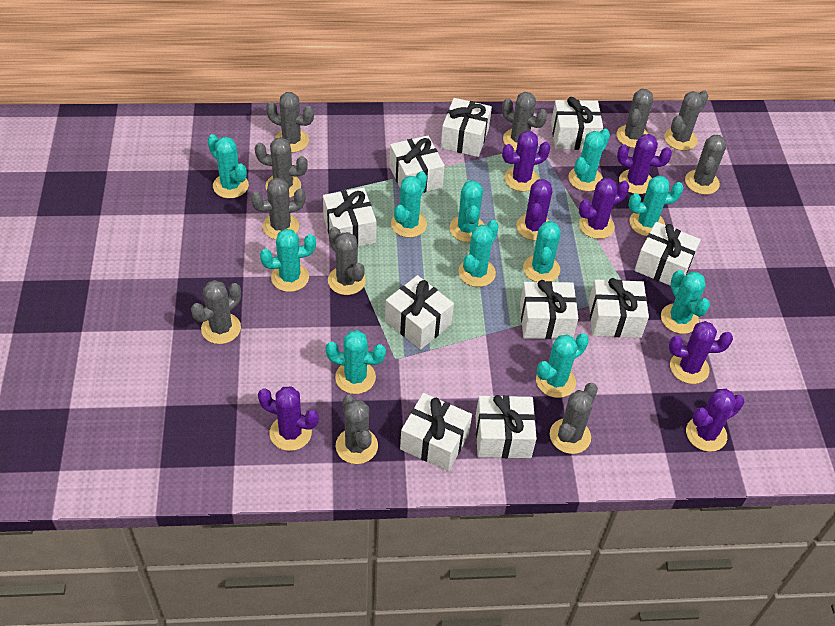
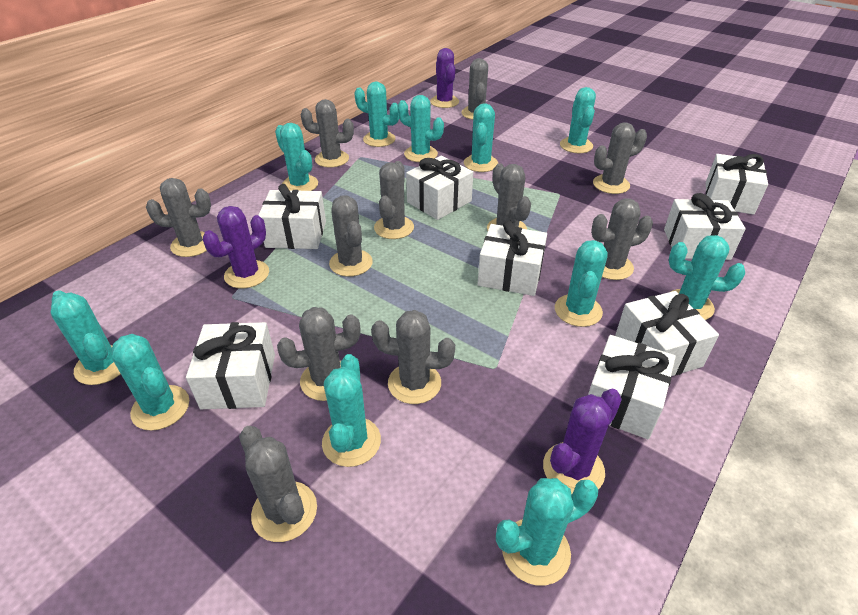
purple cactus: [258,387,319,451] [502,131,550,192] [516,179,552,240] [579,178,629,239] [617,134,672,194] [669,321,733,384] [686,389,744,452] = 7 -> [203,206,269,288] [430,48,459,108] [543,389,622,495] = 3
white gift: [323,188,377,246] [385,275,454,350] [389,136,445,193] [400,393,472,471] [441,98,492,157] [476,395,537,458] [520,280,578,339] [551,97,603,150] [589,278,649,338] [634,222,701,286] = 10 -> [186,322,275,409] [258,184,326,249] [406,156,473,220] [477,220,547,296] [588,335,676,439] [615,291,719,376] [664,193,746,260] [706,154,768,215] = 8

